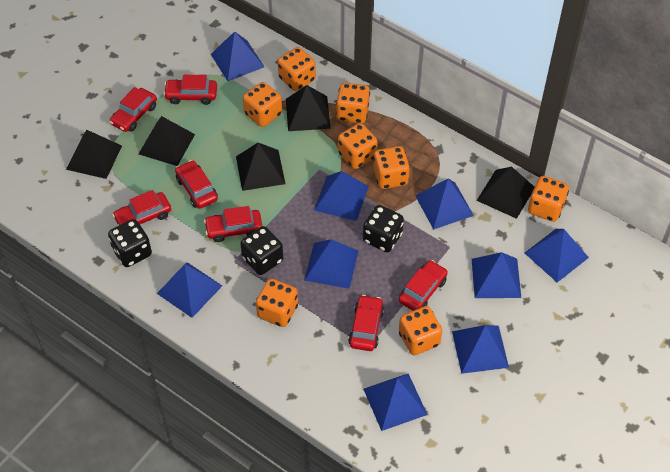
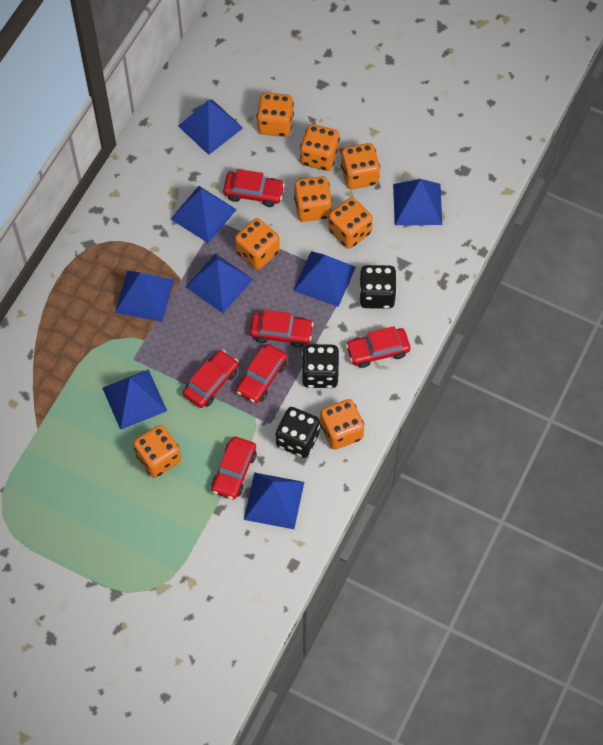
black pyramid: [66,129,122,179] [139,116,195,166] [236,142,285,191] [286,85,331,131] [477,167,534,219] = 5 -> none = 0
blue pyramid: [157,262,222,318] [211,31,264,81] [304,239,358,289] [314,171,369,221] [363,373,427,431] [415,179,474,230] [452,325,509,374] [472,252,521,298] [525,229,589,282] = 9 -> [102,369,167,430] [115,271,174,322] [171,186,237,243] [178,99,243,155] [186,253,253,313] [244,472,304,529] [293,251,356,307] [393,179,442,225] = 8
red car: [109,87,157,132] [112,190,171,226] [163,75,217,105] [175,160,218,209] [204,206,262,242] [348,295,384,351] [399,260,448,311] = 7 -> [183,350,239,408] [211,436,257,499] [223,169,285,207] [236,344,287,403] [250,310,314,348] [346,326,410,368] = 6

